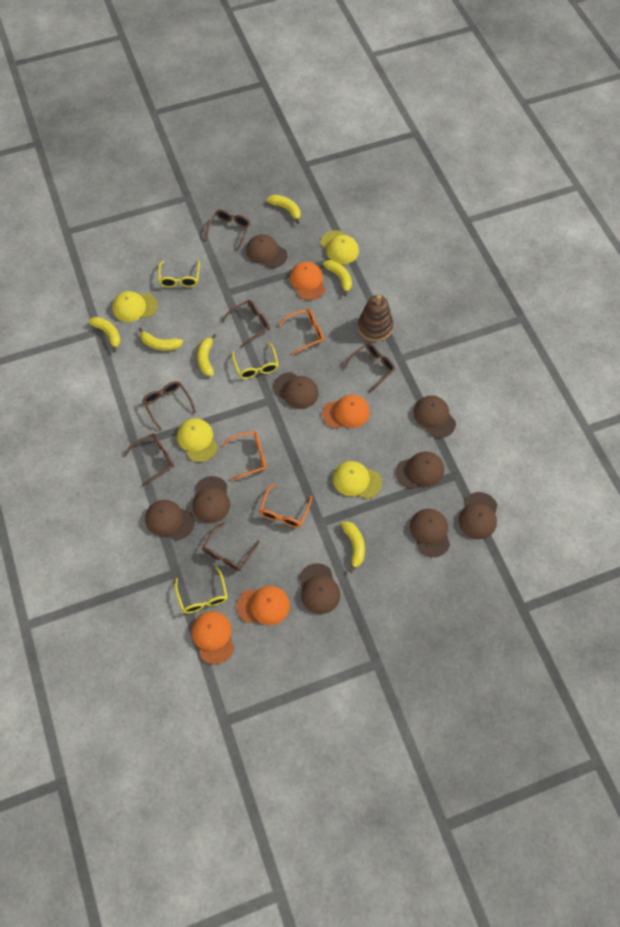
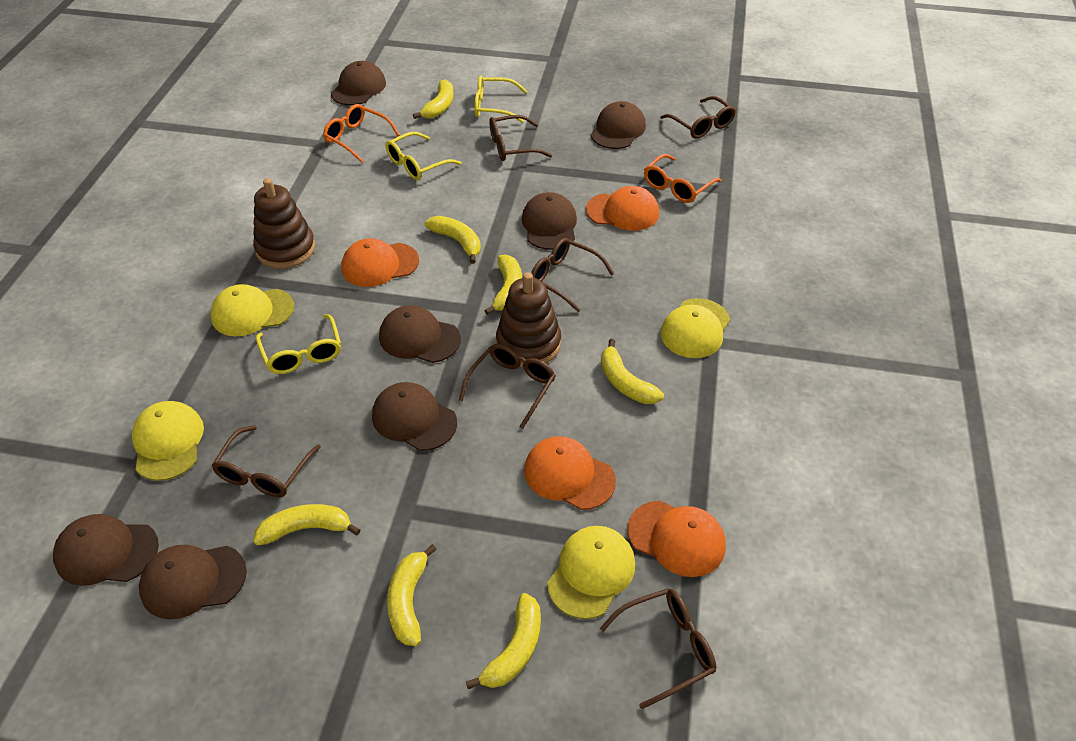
brown cap: [145,500,195,540] [192,476,230,523] [246,234,287,268] [273,372,319,409] [299,563,340,614] [396,451,444,489] [410,509,450,557] [413,395,456,438] [459,492,497,539] = 9 -> [53,514,159,586] [139,545,247,619] [331,61,386,105] [372,382,457,451] [379,305,461,363] [522,192,577,250] [591,101,646,149] = 7
brown stacking toy: [358,295,393,342] = 1 -> [253,178,315,269] [496,272,561,367] = 2
orange glasses: [222,431,266,480] [259,484,312,527] [278,309,324,355] = 3 -> [323,104,400,163] [644,154,722,203] = 2
yellow banana: [88,317,121,353] [138,327,183,351] [197,334,216,376] [267,195,300,224] [323,260,352,296] [341,521,365,573] = 6 -> [253,504,361,546] [387,544,437,646] [413,79,454,119] [425,216,481,264] [466,593,541,689] [485,255,522,315] [601,339,664,404] = 7

